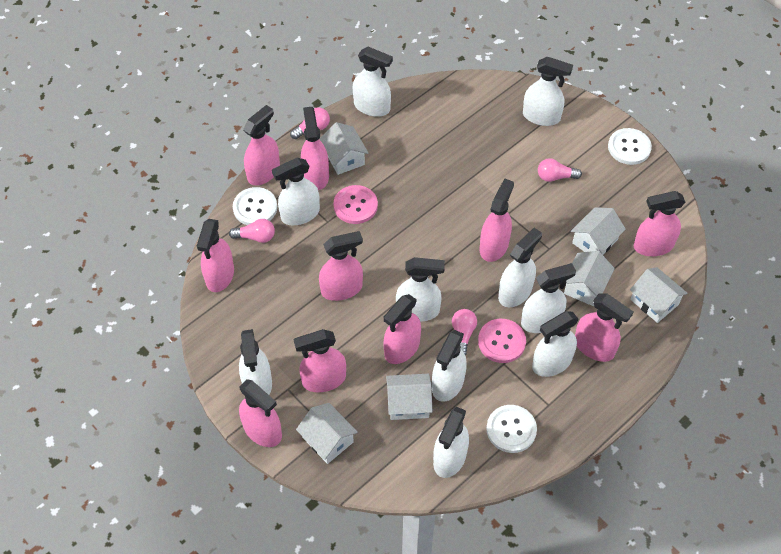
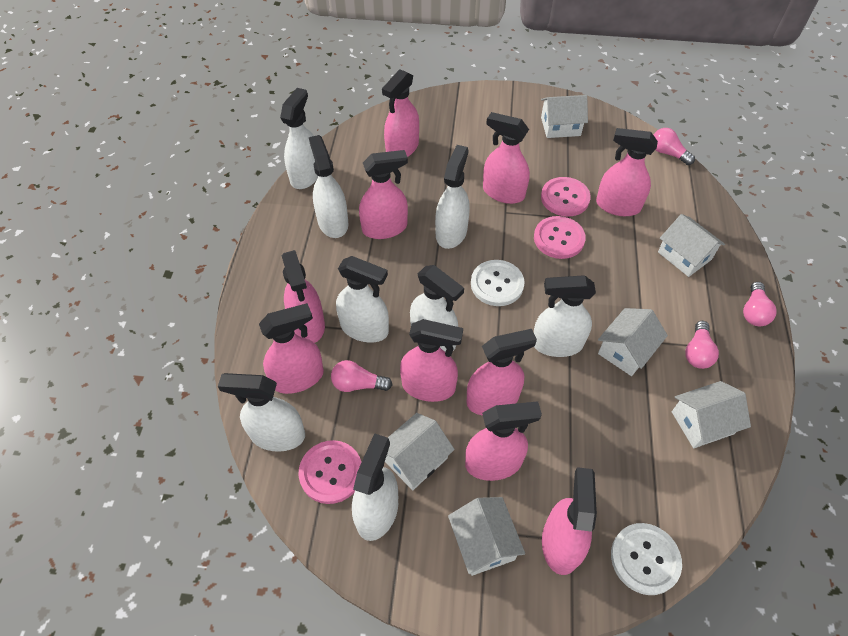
pink button: [333,185,378,224] [478,319,526,363] = 2 -> [299,440,362,504] [534,216,586,259] [541,177,591,217] = 3
white button: [233,187,277,225] [486,405,537,453] [608,128,652,165] = 3 -> [471,260,524,306] [611,523,682,595] = 2
white spray bottle: [239,329,272,395] [272,158,320,225] [353,47,393,117] [396,257,445,322] [432,330,467,402] [433,407,469,478] [498,228,542,307] [521,263,576,333] [523,57,573,126] [532,311,579,377] = 10 -> [218,373,305,452] [280,88,318,189] [309,135,348,238] [336,256,389,343] [352,433,398,541] [410,265,464,352] [435,145,470,249] [534,275,596,357] = 8

